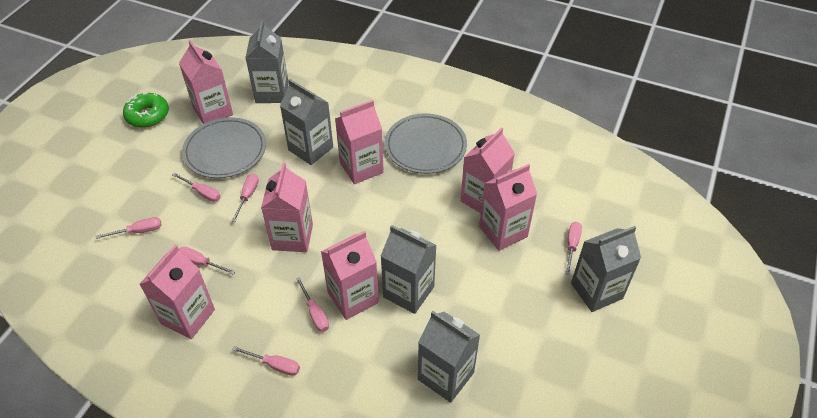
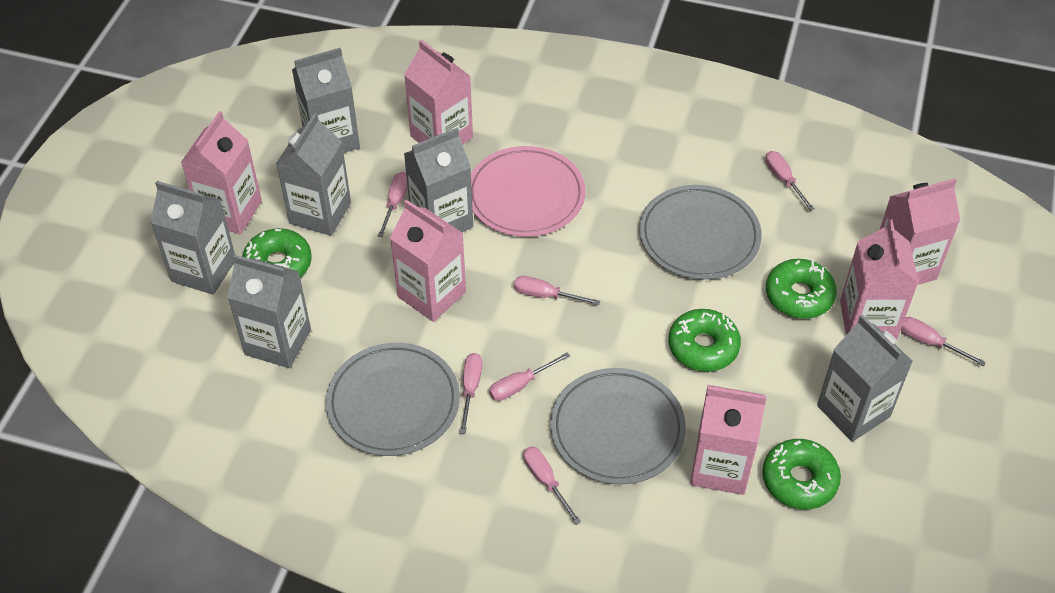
green donut: [123,92,169,127] = 1 -> [242,228,312,277] [668,309,741,372] [762,439,841,509] [766,259,837,319] = 4
grey carton: [245,21,289,103] [280,79,333,165] [381,225,437,314] [418,311,480,403] [571,226,641,312] = 5 -> [150,181,235,295] [227,254,311,368] [276,113,351,236] [292,48,360,153] [404,128,473,232] [817,315,913,442] = 6
grey plate: [182,117,266,178] [385,114,467,174] = 2 -> [326,343,460,456] [550,368,686,485] [639,185,762,280] = 3
pink carton: [140,245,215,339] [179,40,233,124] [261,163,313,252] [321,231,379,320] [335,100,384,184] [460,128,515,213] [479,164,537,251] = 7 -> [181,111,262,234] [390,200,466,322] [404,40,473,145] [690,385,767,495] [840,219,919,340] [880,178,960,285] = 6
pink plate: none = 0 -> [471,146,585,237] = 1

